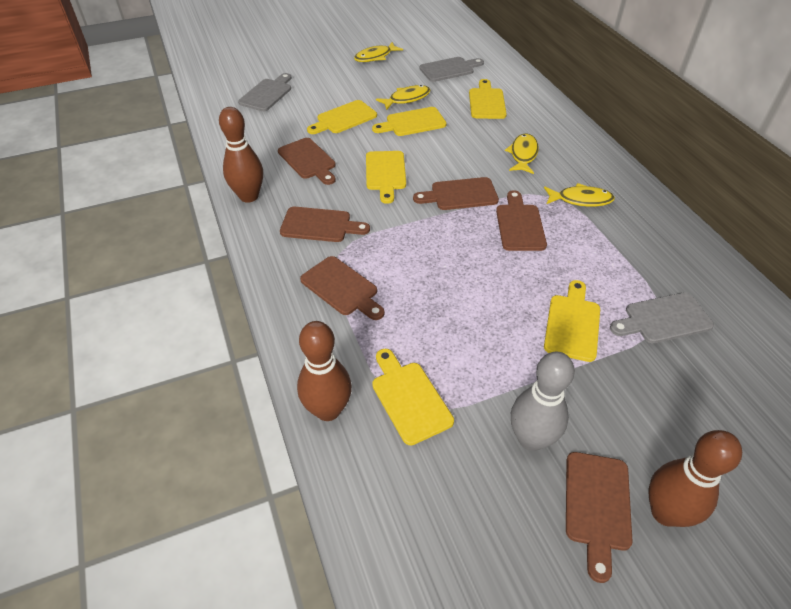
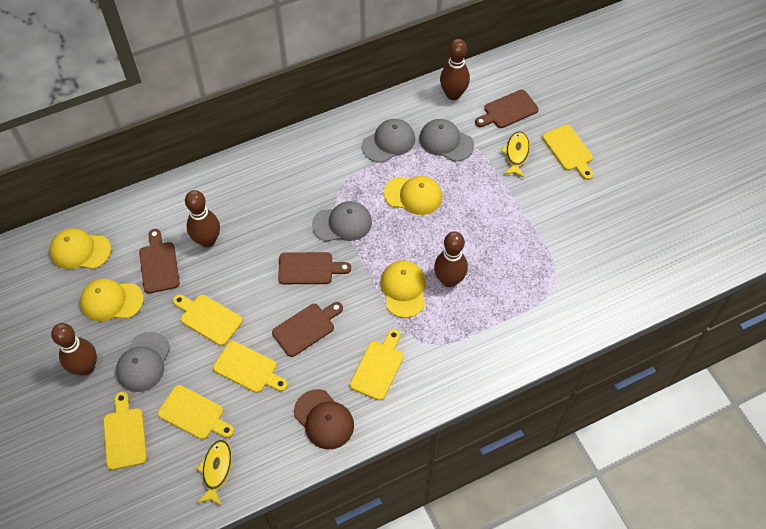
brown bowling pin: [219,107,263,203] [297,321,352,421] [649,430,742,527] = 3 -> [51,323,97,376] [185,190,220,248] [434,231,468,287] [440,39,470,100] = 4
brown cap: none = 0 -> [294,389,354,449] = 1
brown cutting board: [278,138,336,185] [280,207,370,242] [300,256,385,320] [413,177,499,210] [496,190,547,251] [566,452,633,583] = 6 -> [139,229,180,294] [272,302,343,357] [278,252,351,284] [475,90,539,128] = 4
grey bowling pin: [511,352,575,451] = 1 -> none = 0
grey cap: none = 0 -> [116,332,170,392] [312,201,372,241] [362,119,415,163] [419,119,474,162] = 4
grey cutting board: [238,73,291,111] [419,57,484,82] [610,292,714,343] = 3 -> none = 0
yellow cap: none = 0 -> [50,228,111,269] [80,278,144,321] [381,261,426,318] [384,176,442,215] = 4
yellow fish: [354,42,403,62] [376,85,430,110] [505,134,539,174] [544,183,615,207] = 4 -> [196,439,232,505] [501,131,530,177] = 2

